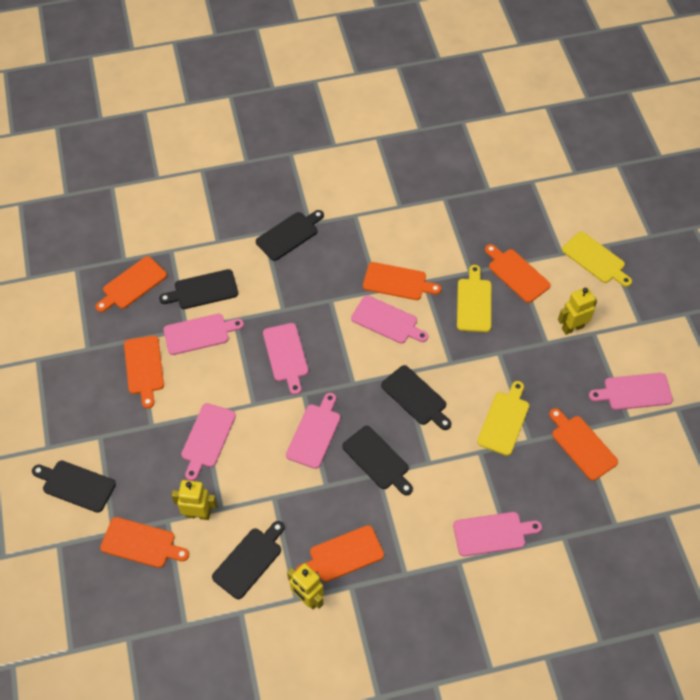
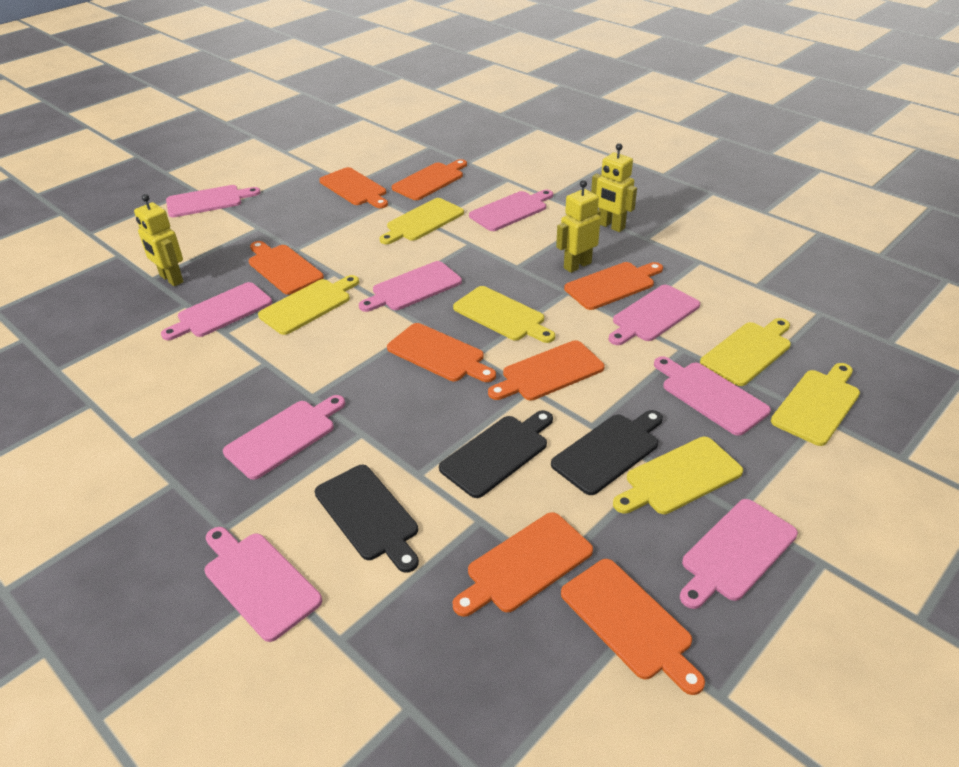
black cutting board: [32,461,116,513] [159,269,238,309] [212,521,284,599] [256,210,324,261] [342,426,413,495] [381,365,451,430] = 6 -> [315,465,419,573] [439,410,553,498] [551,410,663,495] = 3
orange cutting board: [96,256,167,312] [100,517,189,568] [124,336,164,408] [296,525,384,582] [363,262,441,300] [485,244,550,303] [549,408,618,481] = 7 -> [249,241,324,295] [319,167,388,208] [387,323,496,382] [392,159,467,200] [453,512,593,617] [488,340,604,400] [561,559,705,695] [564,262,663,310] = 8
pink cutting board: [163,314,244,355] [181,403,236,481] [263,323,308,395] [286,393,340,469] [351,295,428,344] [453,512,542,556] [589,373,673,410] = 7 -> [161,282,272,340] [166,185,261,217] [205,527,322,642] [223,395,345,480] [359,261,462,312] [469,190,553,231] [609,285,700,345] [654,356,771,436] [680,499,798,609] = 9
yellow cutting board: [457,265,491,332] [477,381,529,456] [562,232,632,287] = 3 -> [258,275,359,335] [380,198,464,244] [453,286,555,343] [613,437,743,514] [700,318,791,386] [771,363,860,446] = 6

